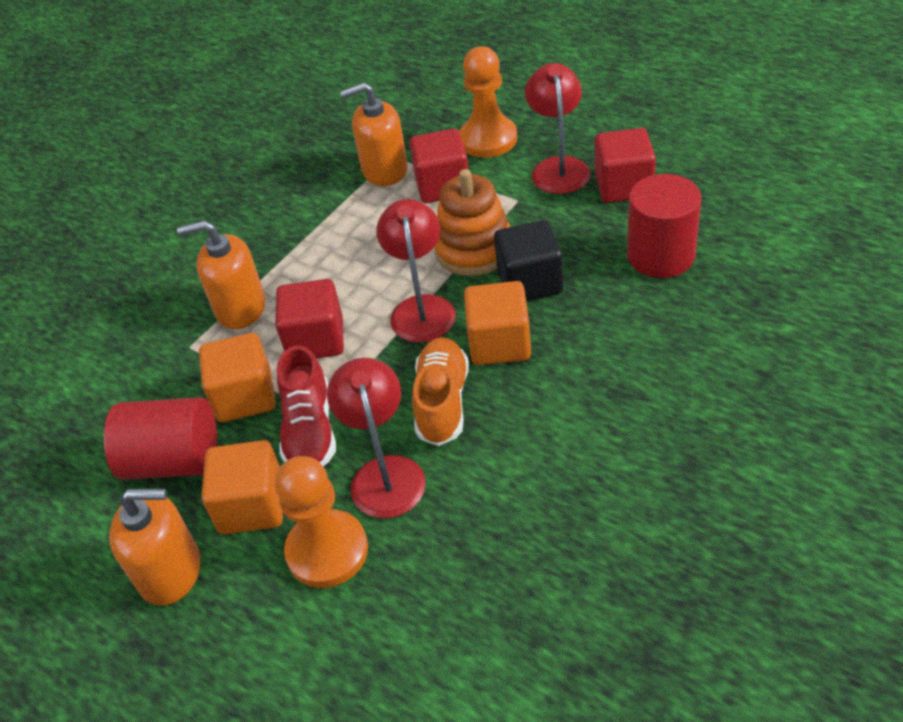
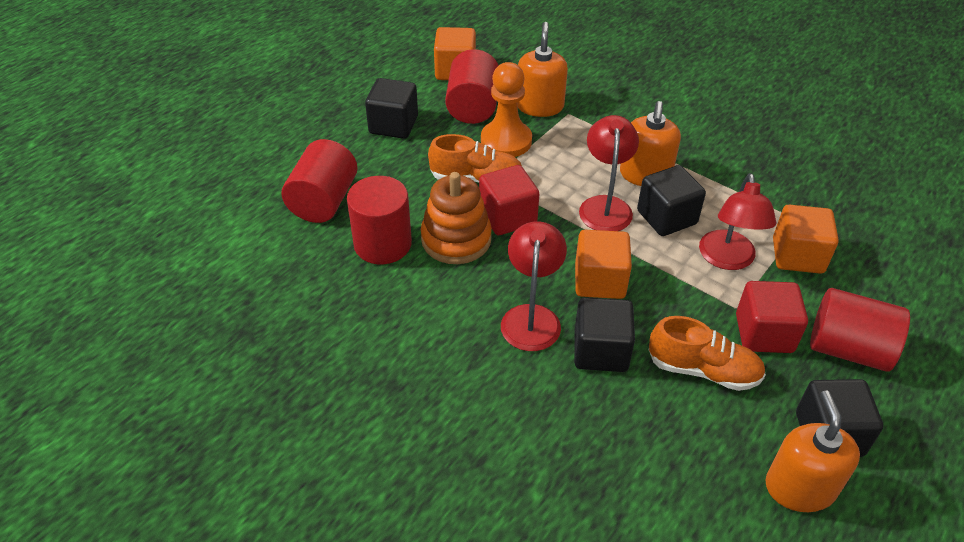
black cube: [494,220,563,301] = 1 -> [365,78,418,139] [574,297,635,372] [637,165,706,236] [796,379,883,457] = 4
orange pawn: [275,456,368,588] [459,46,517,158] = 2 -> [481,62,532,157] = 1
orange shoe: [412,337,469,446] = 1 -> [428,134,522,183] [649,316,766,391] = 2
red cube: [275,279,344,358] [409,129,469,203] [595,128,656,203] = 3 -> [479,165,539,235] [736,281,808,353] = 2
red cylinder: [104,397,217,480] [627,174,701,278] = 2 -> [281,139,358,223] [347,176,412,264] [445,49,499,124] [810,288,910,372] = 4
red shoe: [277,346,336,467] = 1 -> none = 0

